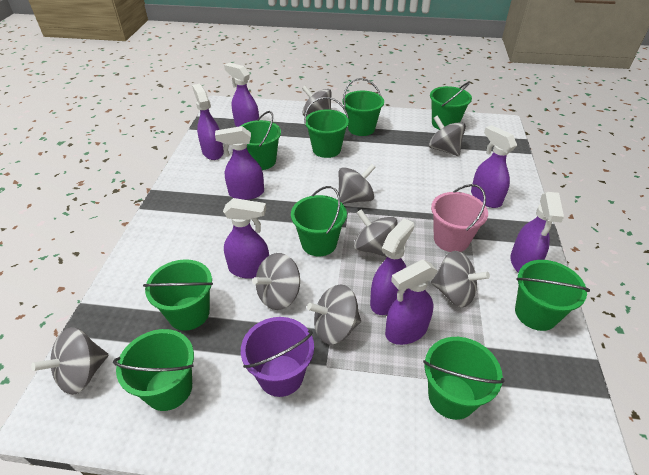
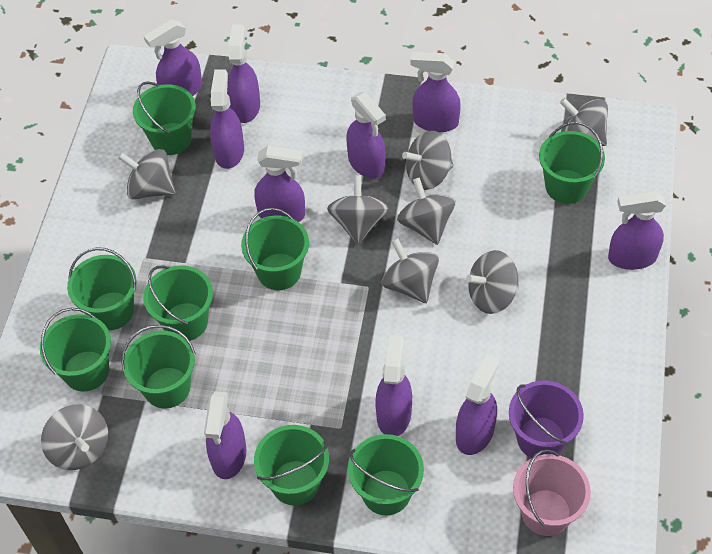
purple spray bottle: [192,84,224,160] [215,126,264,200] [223,198,269,279] [224,63,259,127] [370,218,414,315] [385,259,438,345] [471,125,517,208] [510,192,564,273] = 8 -> [144,19,202,96] [204,392,246,479] [210,69,244,169] [227,24,260,123] [254,146,305,222] [346,92,386,178] [375,335,412,436] [410,52,461,133] [456,354,500,455] [608,191,666,270] = 10

